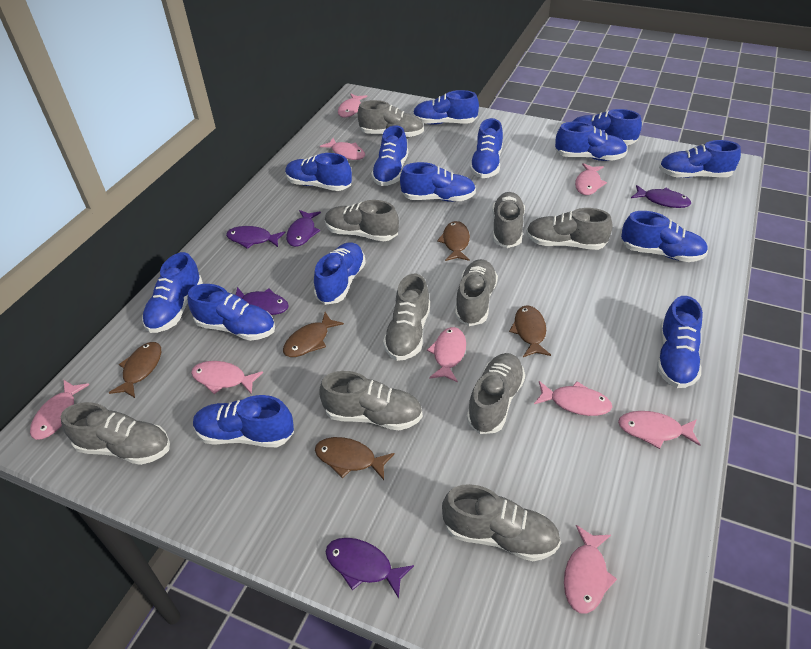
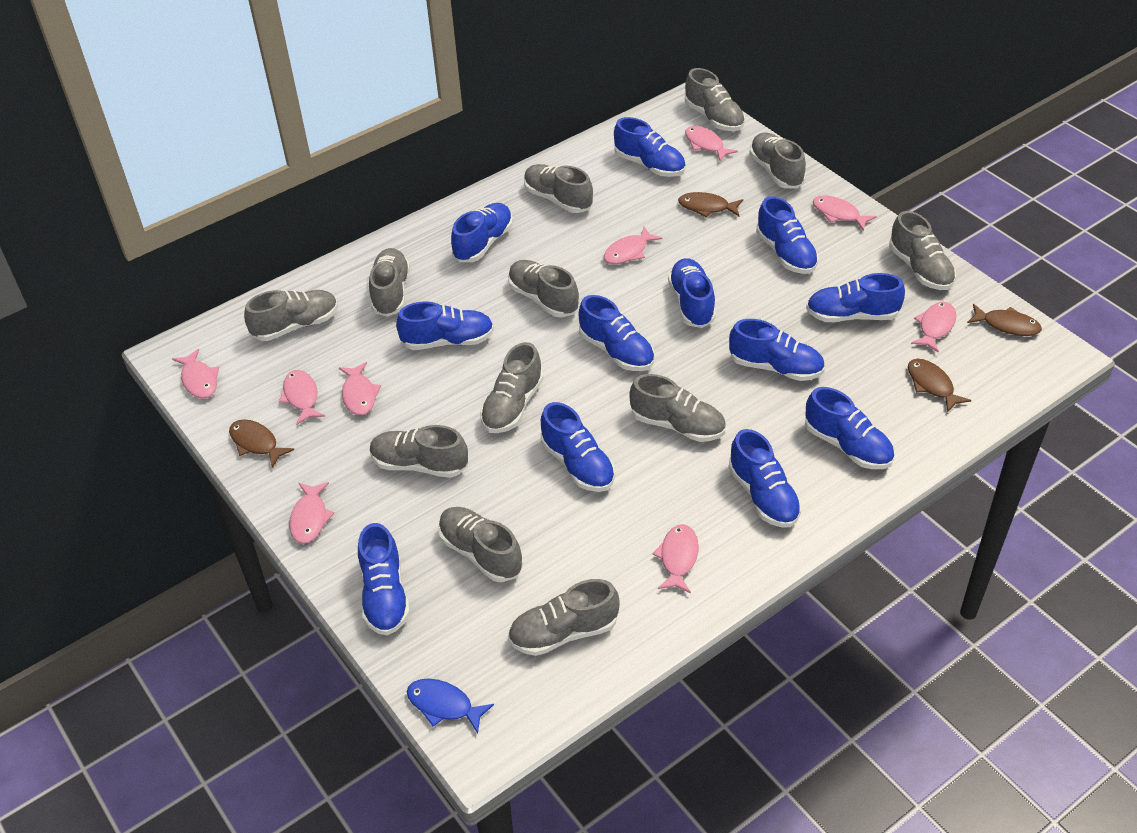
blue fish: none = 0 -> [407,678,494,734] = 1
blue shoe: [142,252,203,333] [187,284,275,341] [193,395,294,447] [285,153,352,191] [314,242,366,305] [371,125,408,186] [400,162,476,202] [413,90,479,125] [470,118,503,178] [555,122,627,161] [572,109,642,145] [621,211,708,262] [657,296,703,388] [659,140,741,178] = 14 -> [358,523,410,635] [396,301,494,350] [451,203,513,262] [541,402,615,492] [579,295,655,371] [614,117,686,177] [668,258,716,328] [728,429,802,528] [729,319,825,381] [756,196,819,274] [805,387,894,469] [806,273,905,322] = 12
brown fish: [109,342,161,398] [283,312,344,357] [315,437,395,480] [437,221,470,261] [509,305,551,357] = 5 -> [229,419,294,468] [678,192,743,217] [908,359,971,412] [967,304,1042,336] = 4
grey shoe: [61,402,170,465] [320,371,423,430] [325,200,399,241] [358,100,424,138] [383,274,430,361] [442,484,561,561] [455,259,498,326] [467,353,525,434] [492,192,525,248] [526,208,613,250] = 10 -> [244,290,338,341] [369,248,410,317] [370,425,468,478] [438,507,523,582] [480,342,543,433] [508,260,579,318] [508,579,620,656] [524,164,593,213] [629,374,726,442] [685,68,745,131] [749,132,806,188] [889,211,956,290] = 12
purple fish: [226,226,285,249] [236,287,289,315] [286,210,321,247] [326,538,414,599] [631,185,691,208] = 5 -> none = 0

